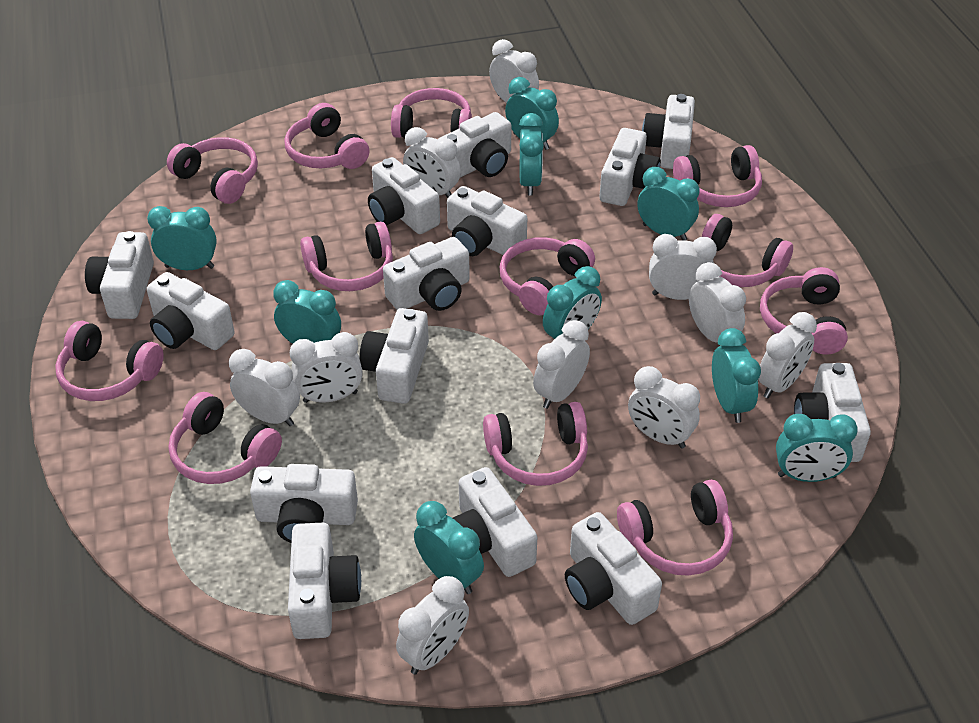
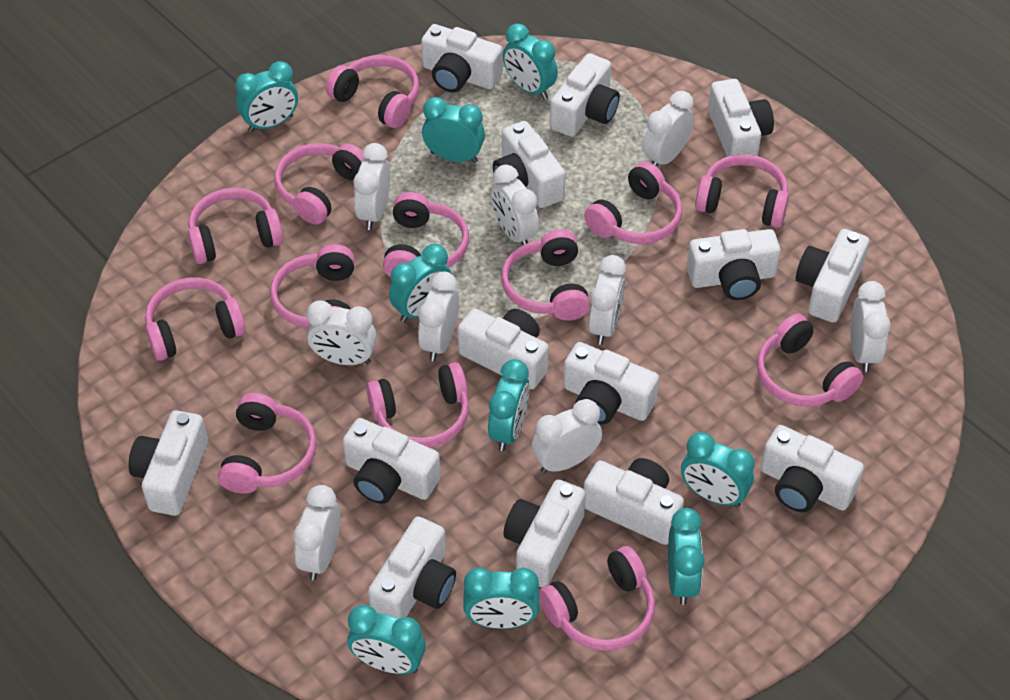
pink headphones: [55,321,164,401] [167,137,258,204] [169,392,282,484] [284,103,369,169] [300,222,393,291] [391,88,472,138] [483,402,588,486] [500,237,595,315] [617,480,733,576] [673,145,762,207] [702,214,793,287] [760,267,848,355] = 12 -> [145,278,246,361] [188,188,283,264] [218,393,317,494] [270,244,355,328] [274,143,365,225] [326,55,419,128] [366,362,469,448] [383,192,469,277] [501,230,590,321] [539,546,655,651] [584,162,682,244] [695,154,789,228] [757,314,864,407] = 13
white clock: [229,349,300,426] [290,332,363,403] [396,576,469,675] [403,127,461,198] [489,39,539,103] [533,320,590,409] [628,366,700,449] [649,234,717,300] [689,262,746,343] [758,312,817,398] = 10 -> [293,485,340,580] [306,301,377,365] [354,143,390,230] [418,271,459,361] [491,165,539,245] [532,399,602,473] [589,255,626,345] [643,91,694,167] [851,281,891,372] = 9

